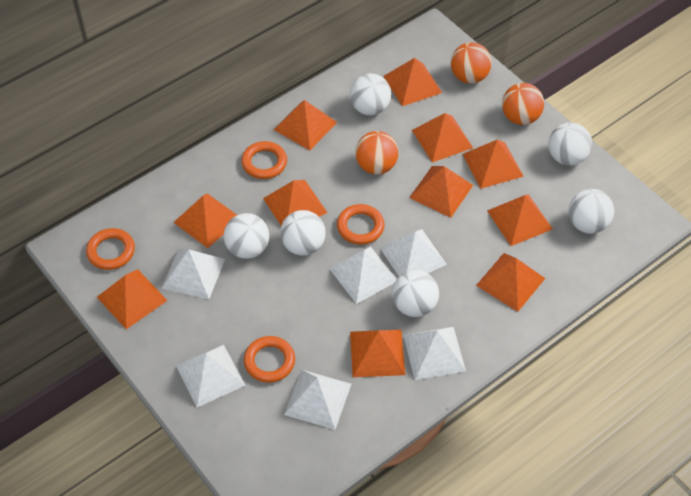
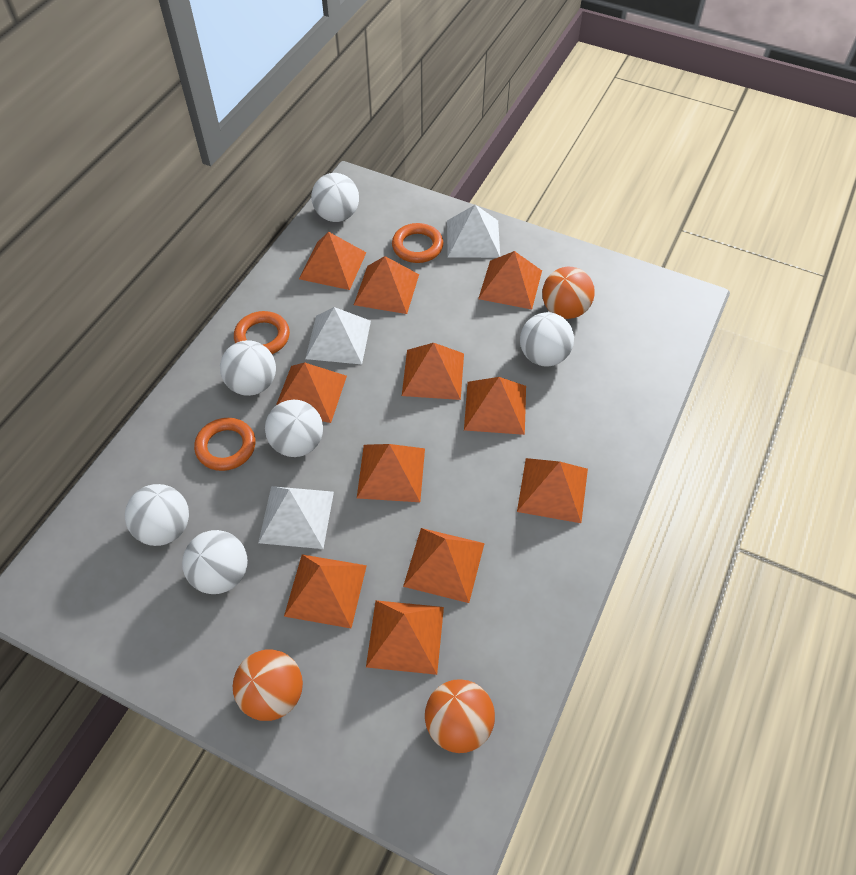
orange ring: [86,228,135,270] [241,141,287,179] [244,336,295,383] [337,204,385,245] = 4 -> [194,418,255,471] [234,311,290,354] [392,223,443,263] = 3
white pyramid: [161,248,225,299] [176,345,246,407] [284,370,351,430] [329,246,397,304] [380,229,447,276] [403,327,466,380] = 6 -> [258,486,334,549] [305,307,371,364] [447,205,500,258] = 3

